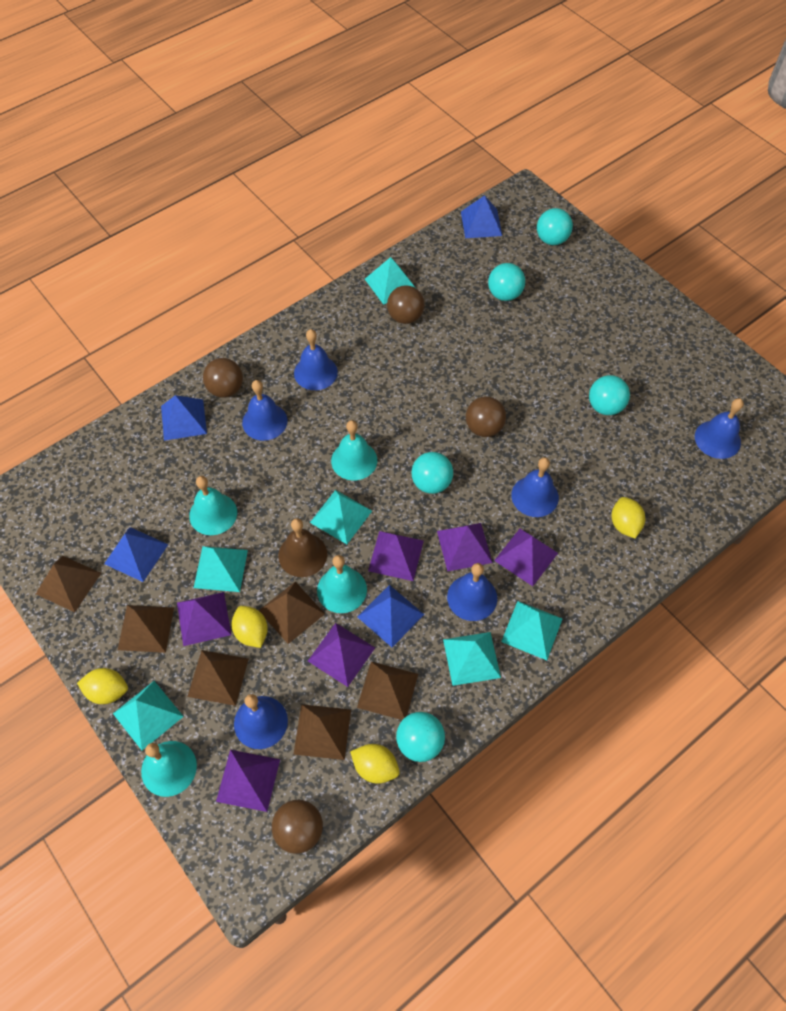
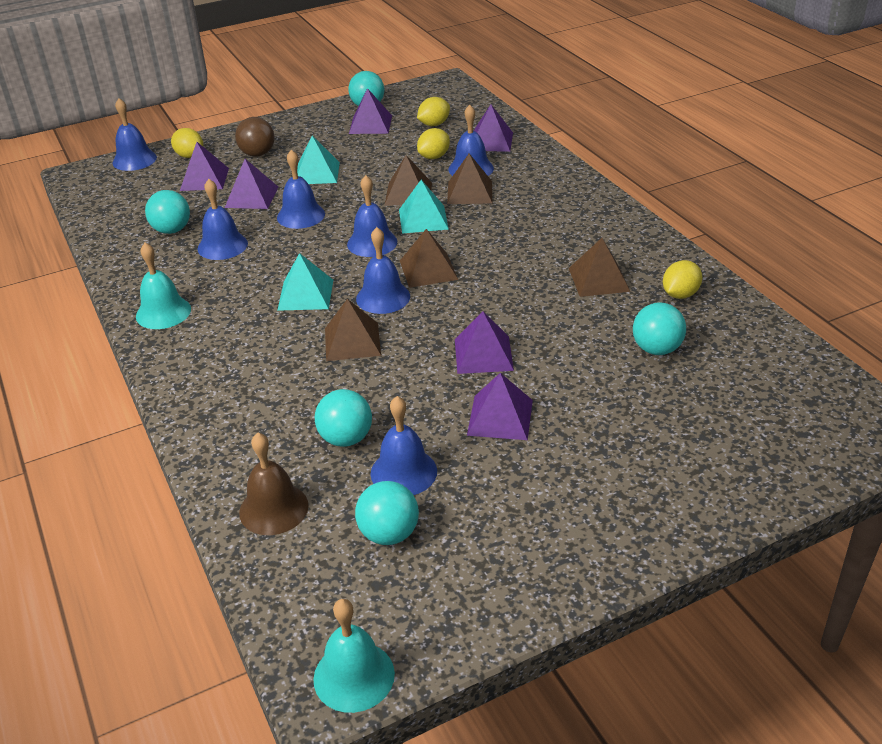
blue bell: [234,694,288,749] [242,380,287,441] [294,329,338,390] [447,563,497,621] [511,457,559,517] [695,398,744,459] = 6 -> [112,98,157,171] [198,179,248,260] [277,150,325,229] [347,175,397,257] [356,227,410,314] [371,396,437,495] [449,105,494,176] = 7
blue pyramid: [104,527,168,582] [161,395,207,441] [357,585,424,647] [461,195,502,238] = 4 -> none = 0
brown ball: [203,358,243,398] [272,800,323,854] [387,285,425,324] [466,396,506,437] = 4 -> [235,117,274,157] = 1
brown pyramid: [36,556,101,612] [118,605,174,653] [187,650,249,706] [258,582,325,644] [293,704,351,760] [357,662,418,720] = 6 -> [325,299,381,361] [385,155,432,205] [400,229,458,288] [447,154,492,204] [569,238,630,297] = 5
turquoise bell: [141,741,197,797] [189,476,237,535] [317,555,367,613] [331,420,377,481] = 4 -> [136,243,191,329] [313,599,395,713] = 2
turquoise pyramid: [113,681,184,750] [194,546,248,592] [310,490,372,544] [365,257,416,305] [443,632,501,686] [501,601,562,660] = 6 -> [277,253,333,311] [297,135,340,184] [399,180,449,234] = 3

